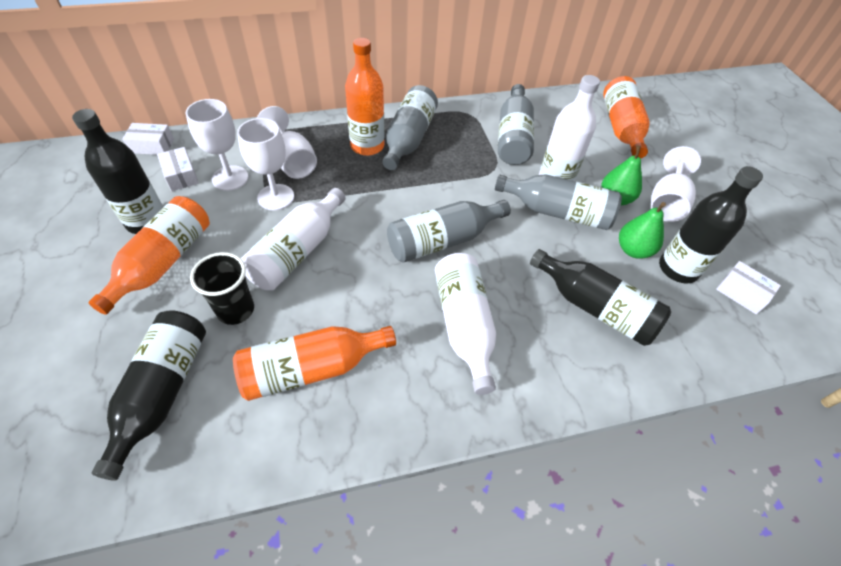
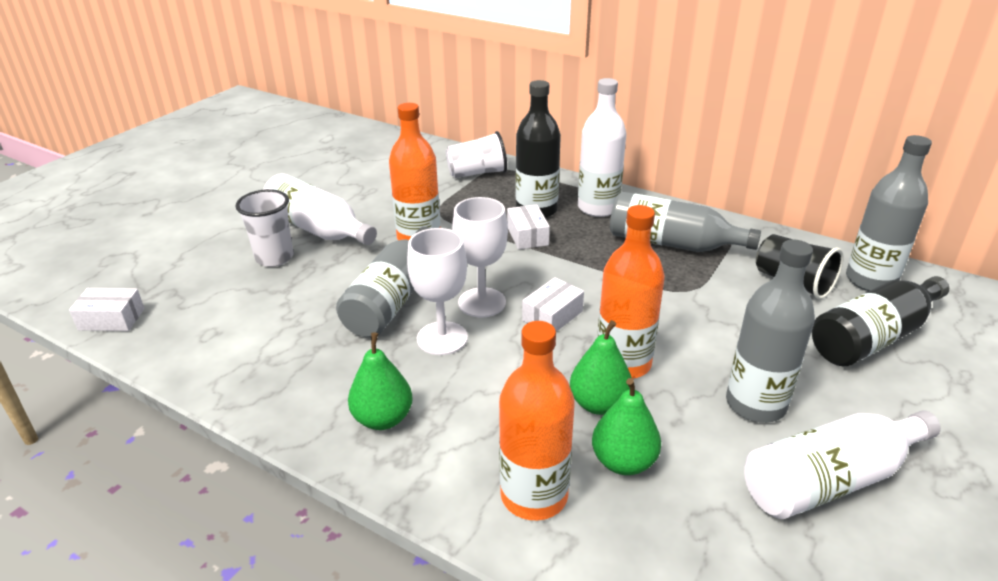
black bottle: [72,109,163,234] [91,310,206,481] [530,249,671,346] [659,166,763,284] = 4 -> [516,80,561,218] [812,276,949,366] = 2
green pear: [602,145,642,206] [619,202,666,259] = 2 -> [348,333,413,430] [570,320,632,415] [592,378,661,475] = 3
orange bottle: [88,196,210,315] [233,326,396,401] [345,38,385,156] [603,76,650,159] = 4 -> [389,103,441,240] [499,321,575,520] [597,205,665,379] = 3
white cup: none = 0 -> [236,189,294,267] [446,131,507,178] = 2
white goblet: [185,99,248,191] [237,118,294,211] [257,106,317,179] [651,146,701,222] = 4 -> [407,228,468,355] [452,197,508,318] = 2

